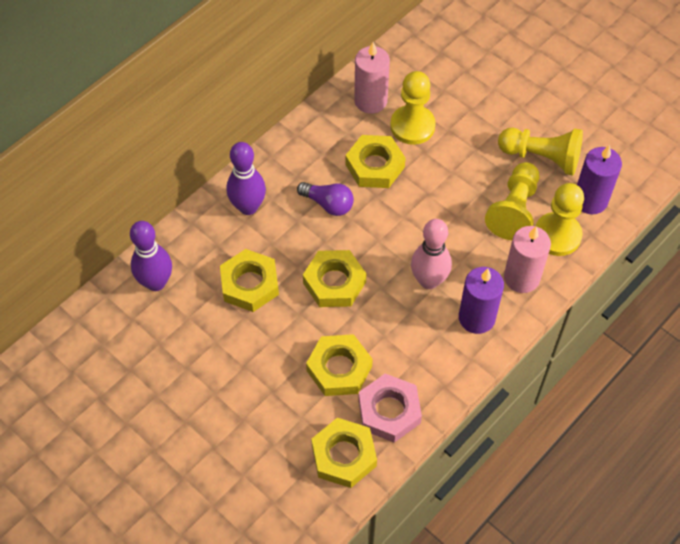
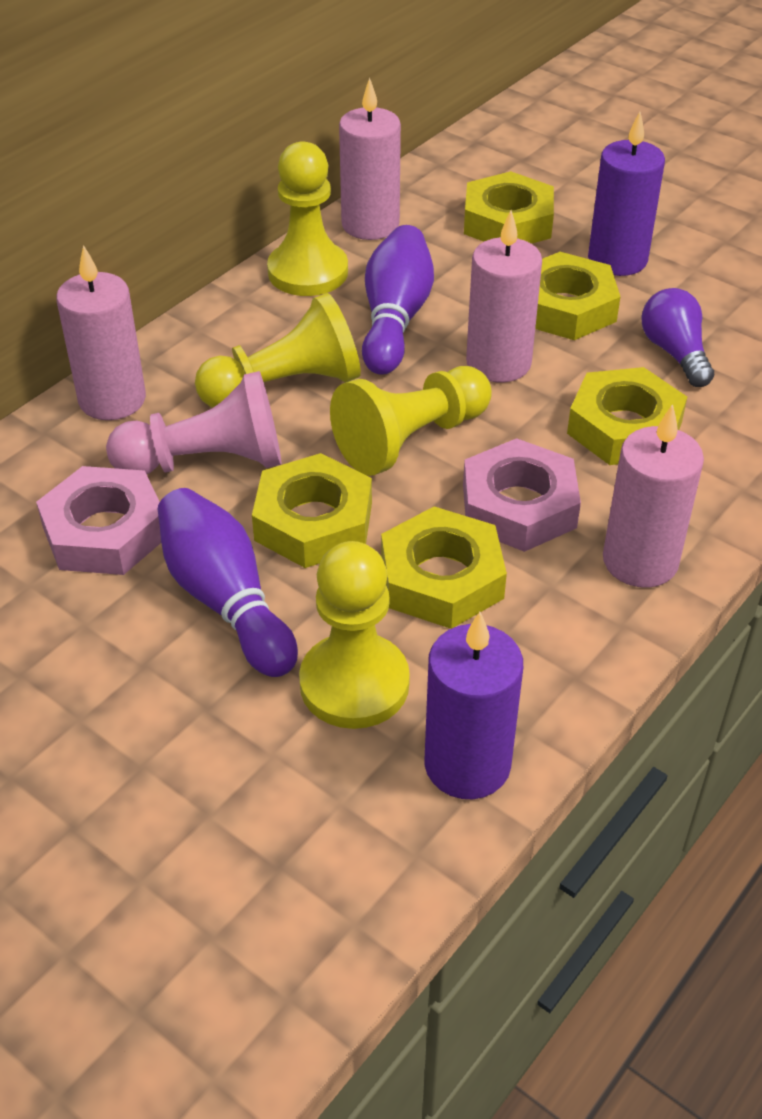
pink bowling pin: [411,219,452,289] = 1 -> none = 0
pink candle: [354,42,390,114] [504,226,551,293] = 2 -> [56,245,146,420] [339,78,401,240] [466,211,542,383] [603,404,704,588] = 4
pink nut: [358,374,422,443] = 1 -> [36,466,161,575] [463,438,581,552] = 2
pink pawn: none = 0 -> [106,371,281,474] = 1

